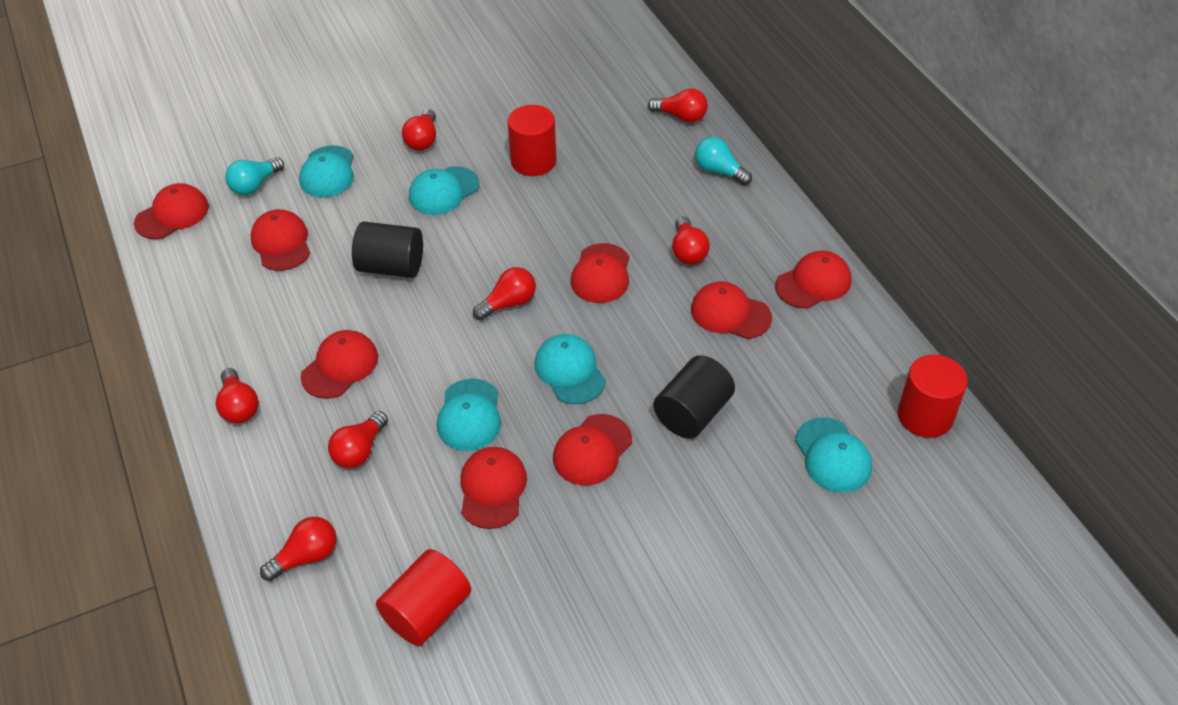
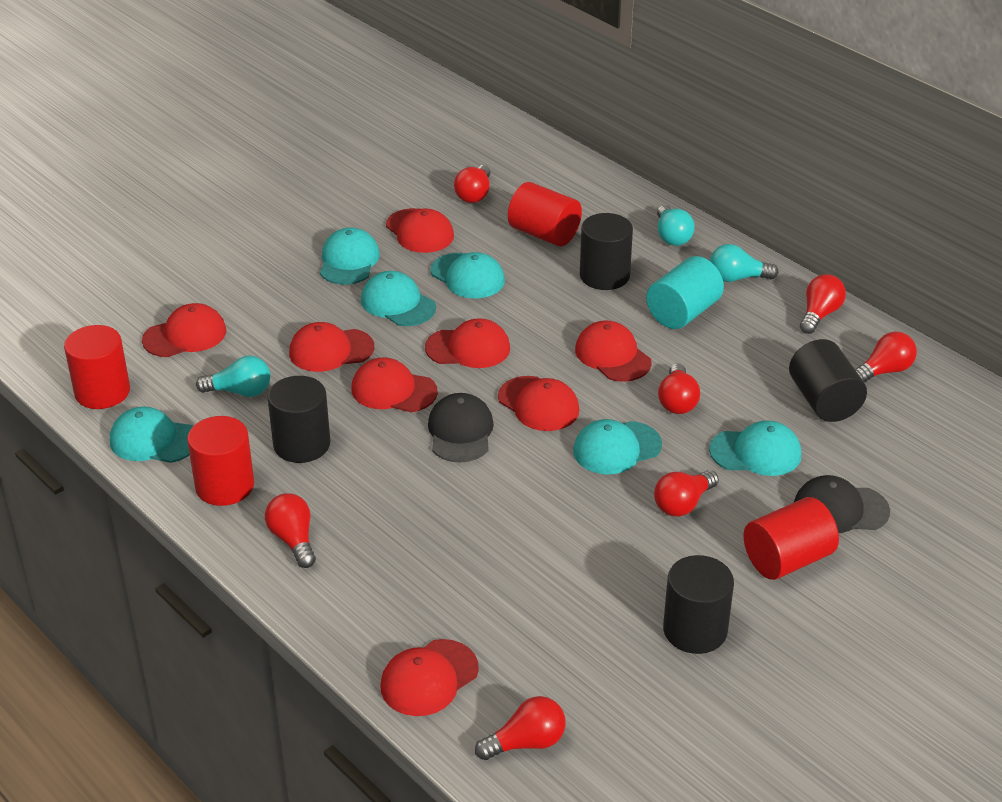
black cap: none = 0 -> [428,393,494,463] [794,475,890,533] = 2
black cylinder: [352,222,423,278] [653,355,735,439] = 2 -> [267,376,330,463] [580,213,633,290] [663,555,734,654] [789,339,867,422] = 4
red cylinder: [376,549,471,646] [508,105,557,176] [898,354,968,438] = 3 -> [64,325,130,409] [187,416,254,506] [508,182,582,246] [743,497,839,580] = 4
turquoise cap: [299,145,354,197] [409,166,479,215] [437,378,501,451] [535,334,606,404] [795,417,872,492] = 5 -> [110,407,193,463] [320,228,380,285] [361,271,436,326] [430,252,505,299] [573,419,662,474] [709,421,801,476] = 6
turquoise cylinder: none = 0 -> [646,256,724,329] = 1
turquoise light bulb: [225,157,284,195] [695,137,752,185] = 2 -> [196,356,271,397] [657,205,695,246] [710,244,778,282] = 3

